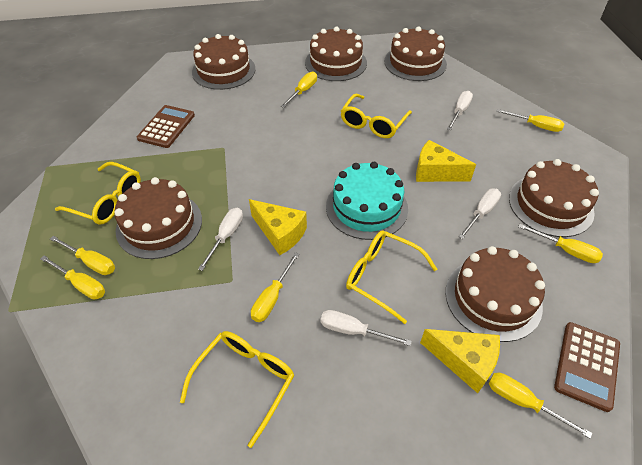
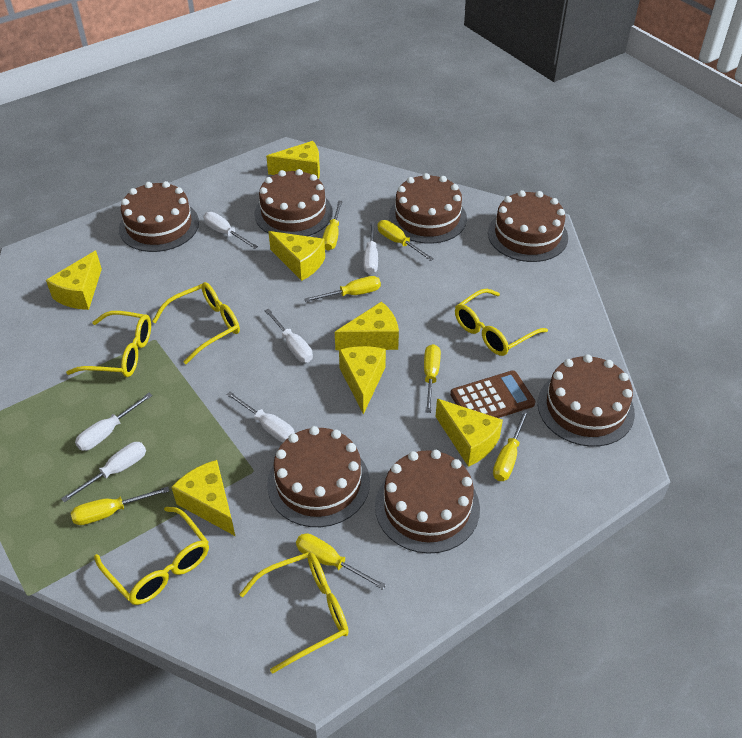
brown cake: [114,177,202,259] [192,34,256,90] [305,27,367,81] [384,26,447,81] [445,246,545,342] [509,159,599,237] = 6 -> [119,181,199,252] [254,169,333,236] [267,426,370,527] [375,450,480,554] [389,173,467,244] [488,190,568,262] [538,354,635,447] = 7
brown calculator: [137,105,195,148] [554,322,620,412] = 2 -> [450,370,535,418] = 1
turquoise cake: [326,162,408,240] = 1 -> none = 0
white screwdriver: [198,208,243,271] [320,310,412,346] [447,91,473,130] [458,189,501,239] = 4 -> [61,442,146,503] [75,393,153,451] [203,212,258,249] [226,392,295,443] [264,309,313,362] [363,221,378,274] = 6
yellow cheese: [249,199,307,255] [416,140,476,182] [420,329,500,393] = 3 -> [46,251,102,310] [172,460,235,536] [266,141,320,179] [268,231,325,281] [335,301,399,350] [339,346,386,414] [436,399,503,467] = 7
yellow glasses: [55,162,141,225] [180,331,295,448] [341,94,412,138] [346,230,437,324] = 4 -> [66,311,151,377] [94,507,209,605] [152,282,240,364] [239,552,349,674] [455,289,548,356] = 5

